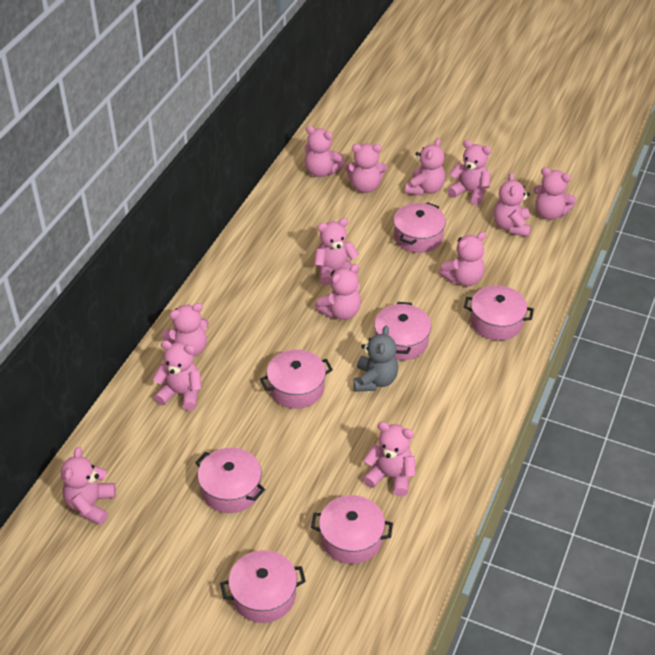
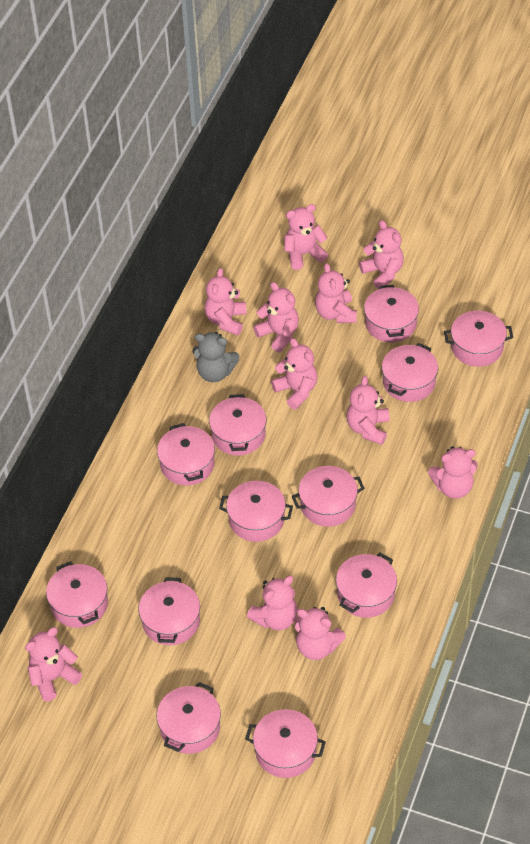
pink pot: [195,447,265,513] [220,550,306,623] [260,349,333,409] [311,495,393,564] [374,302,431,360] [394,202,446,253] [464,285,534,341] = 7 -> [46,561,108,628] [139,577,200,645] [157,423,215,485] [157,682,221,754] [209,394,266,456] [219,481,293,542] [245,709,326,778] [292,466,365,527] [336,553,397,618] [364,285,419,342] [382,343,438,402] [444,311,513,367] = 12
pink teddy bear: [61,447,116,525] [152,340,202,411] [162,303,209,357] [304,126,344,177] [314,218,359,285] [315,264,361,320] [344,144,387,193] [363,422,416,497] [405,138,445,196] [439,232,486,286] [447,140,491,205] [493,172,531,237] [534,167,576,220] = 13 -> [25,627,82,701] [205,268,247,335] [247,576,298,630] [253,282,299,352] [271,338,318,410] [284,204,328,270] [295,607,346,660] [315,263,357,323] [347,376,390,445] [359,220,404,289] [428,446,478,499] = 11

